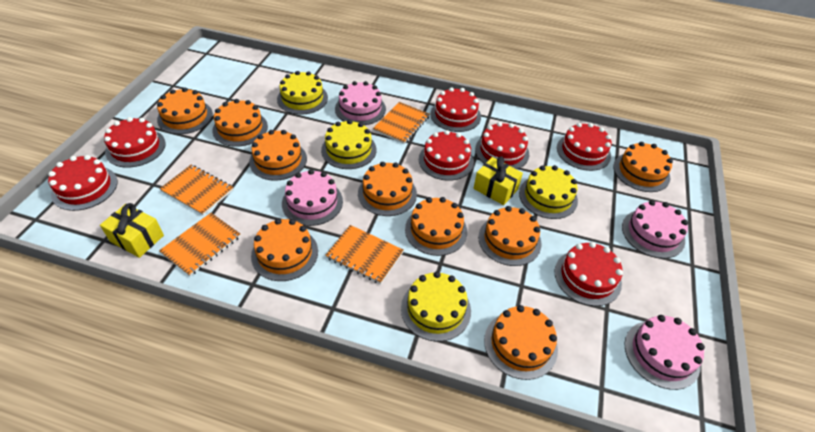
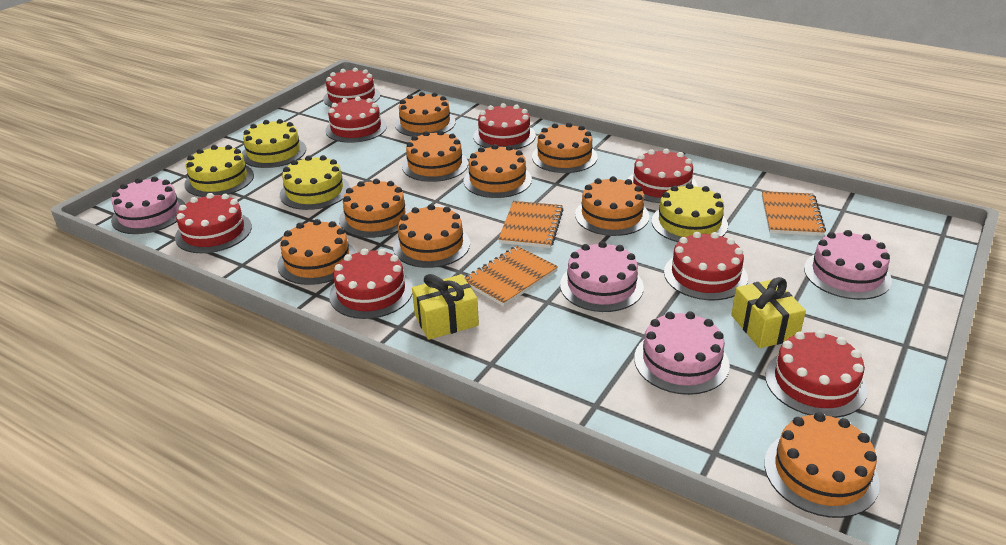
orange notebook: [159,213,241,276] [160,165,233,216] [326,225,403,284] [373,102,429,144] = 4 -> [465,246,558,307] [498,201,563,248] [762,191,826,236] = 3
red cake: [48,155,118,211] [104,117,166,167] [419,130,474,181] [430,87,481,132] [475,122,529,169] [555,242,623,306] [557,123,612,171] = 7 -> [175,193,252,253] [323,68,380,107] [325,97,387,143] [329,248,413,319] [473,103,536,150] [628,149,697,203] [664,232,748,300] [765,330,867,418] = 8

